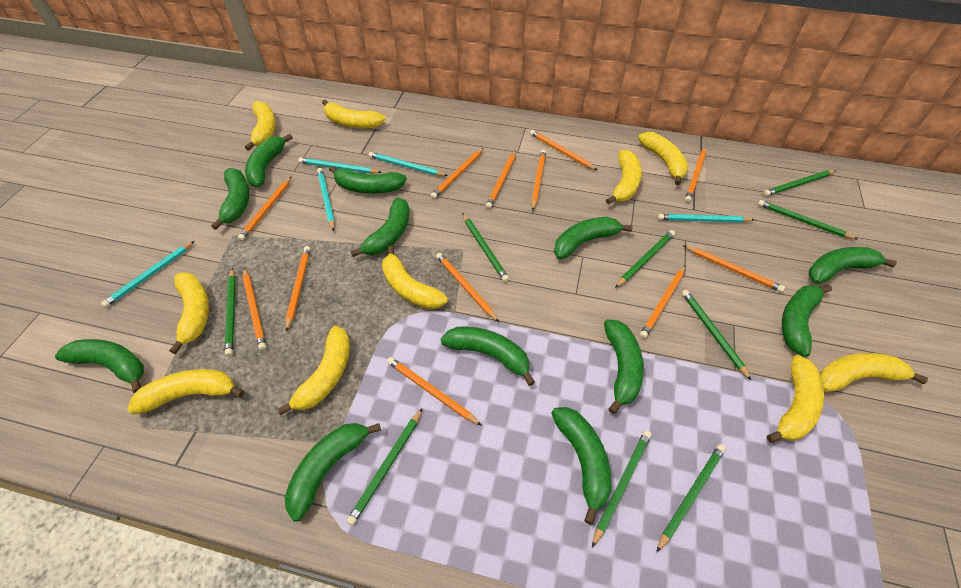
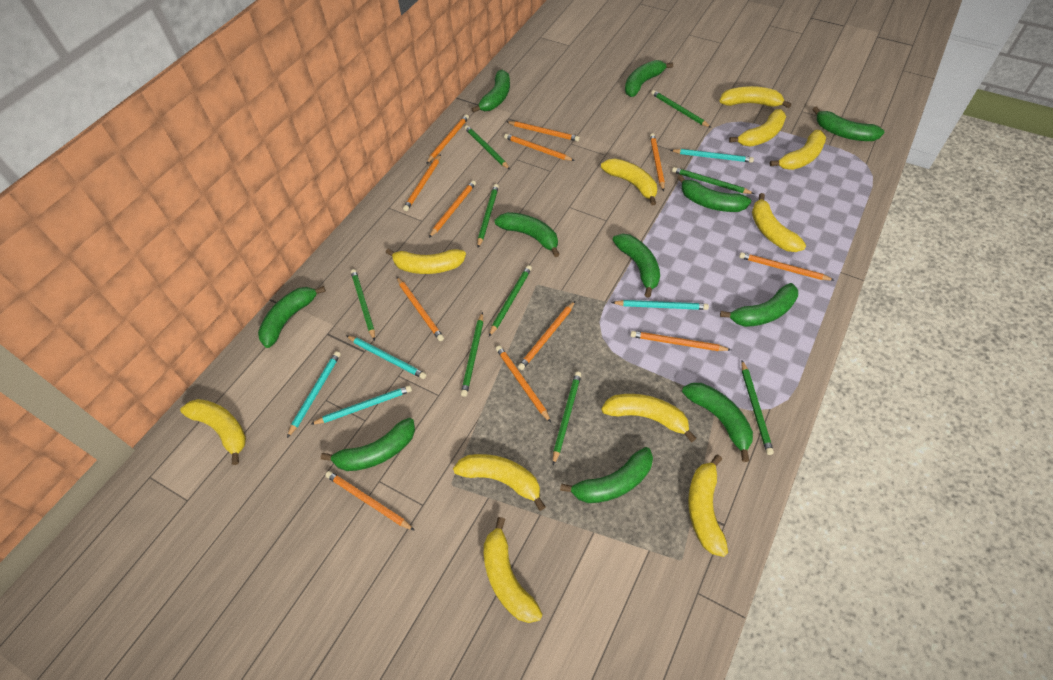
green banana: [55,339,144,393] [211,168,249,230] [245,134,293,187] [285,423,381,522] [329,166,407,194] [351,197,409,257] [441,327,535,386] [551,407,611,525] [554,217,633,259] [604,319,644,414] [782,285,832,357] [809,247,897,284] = 12 -> [258,286,326,348] [321,418,415,471] [472,70,510,113] [495,212,560,257] [560,447,653,503] [612,234,660,298] [625,60,673,97] [677,175,751,212] [682,383,753,462] [720,283,798,327] [812,107,884,141] = 11
yellow banana: [127,369,244,415] [169,272,209,354] [245,101,276,151] [277,326,350,415] [322,100,386,129] [382,246,448,309] [606,150,642,205] [638,132,688,185] [767,355,824,443] [820,353,928,392] = 10 -> [180,399,246,465] [386,248,466,274] [453,454,546,511] [484,517,542,623] [601,158,657,205] [601,394,696,442] [688,455,728,557] [719,86,791,108] [729,109,786,146] [752,193,806,252] [770,130,826,170] = 11

